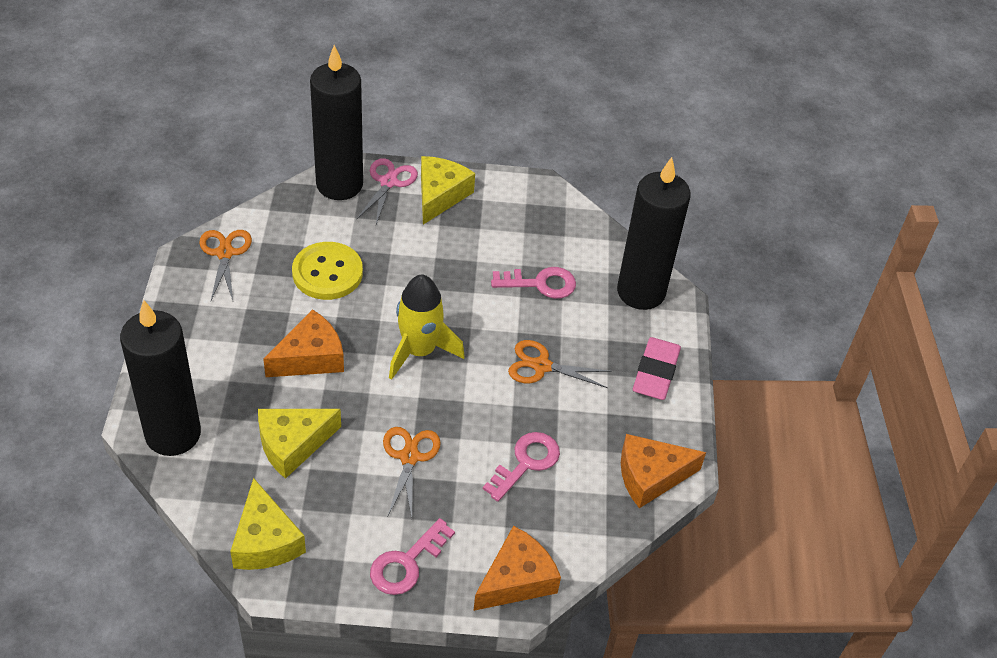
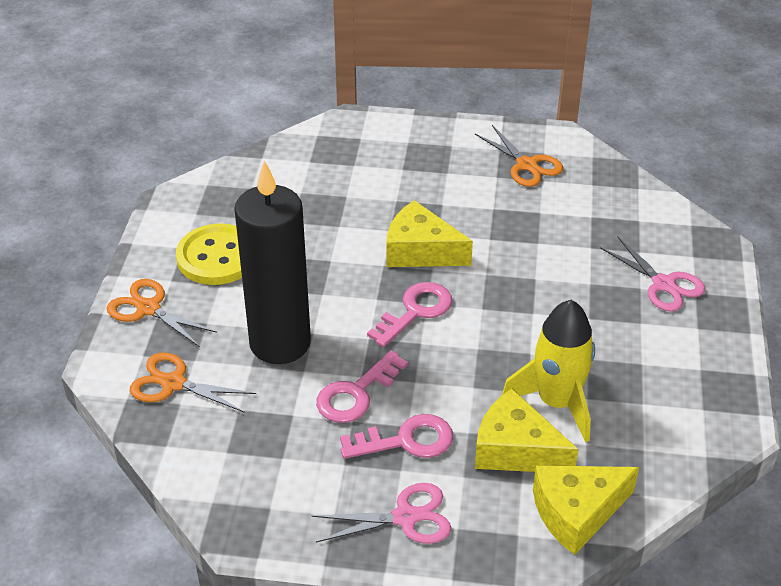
black candle: [120,300,201,456] [310,45,363,200] [617,157,691,310] = 3 -> [234,160,311,364] = 1
orange cheese: [263,309,344,377] [474,526,561,611] [621,434,706,508] = 3 -> none = 0
pink eraser: [633,337,681,400] = 1 -> none = 0
pink scissors: [356,158,418,224] = 1 -> [312,483,451,544] [600,237,705,312] = 2

